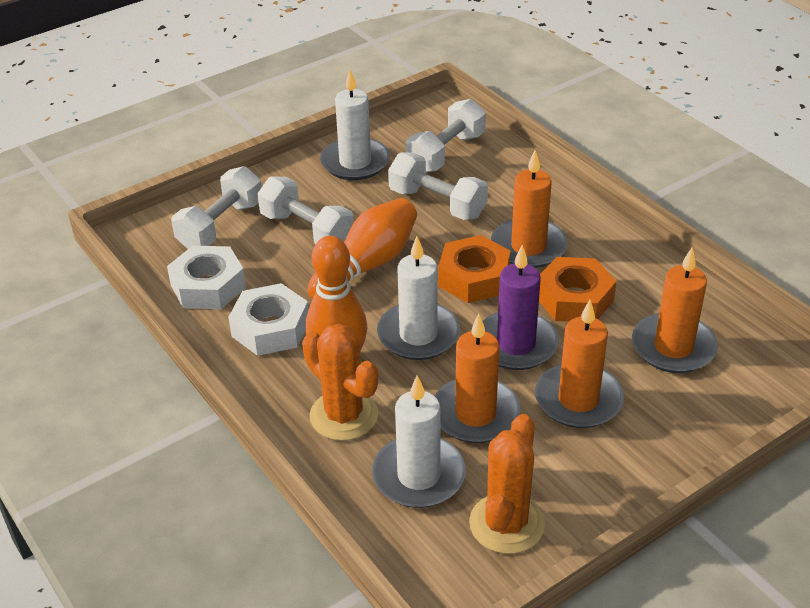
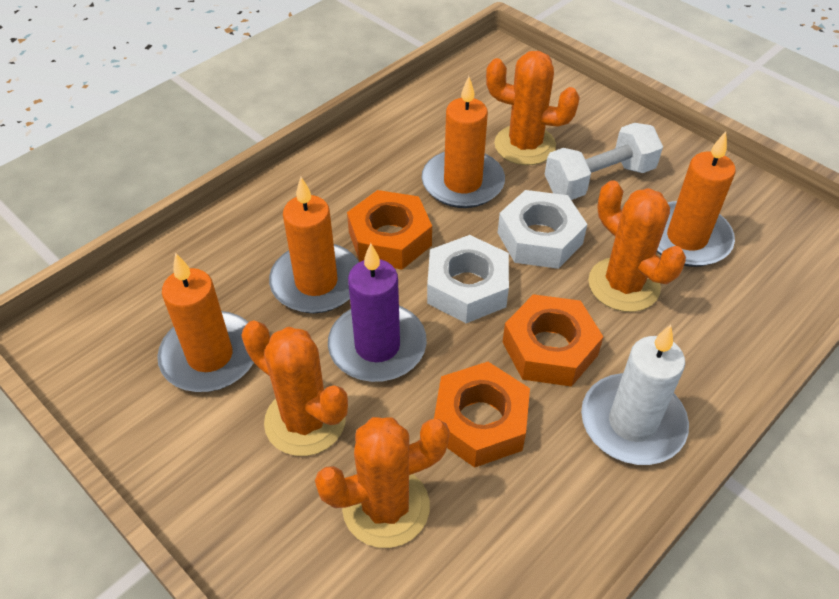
orange bowling pin: [306,236,367,351] [308,198,417,300] = 2 -> none = 0
orange cactus: [302,323,378,441] [469,414,545,554] = 2 -> [241,321,348,456] [315,417,450,548] [486,51,580,165] [588,180,686,312] = 4
orange nut: [438,235,511,303] [539,257,617,322] = 2 -> [347,190,432,270] [434,362,530,468] [503,294,603,387] = 3
white candle: [320,70,390,180] [372,375,466,508] [377,236,460,360] = 3 -> [581,325,689,465] = 1
white dumbbell: [171,166,262,249] [257,177,354,244] [388,153,488,220] [406,99,486,172] = 4 -> [545,123,663,200] = 1

